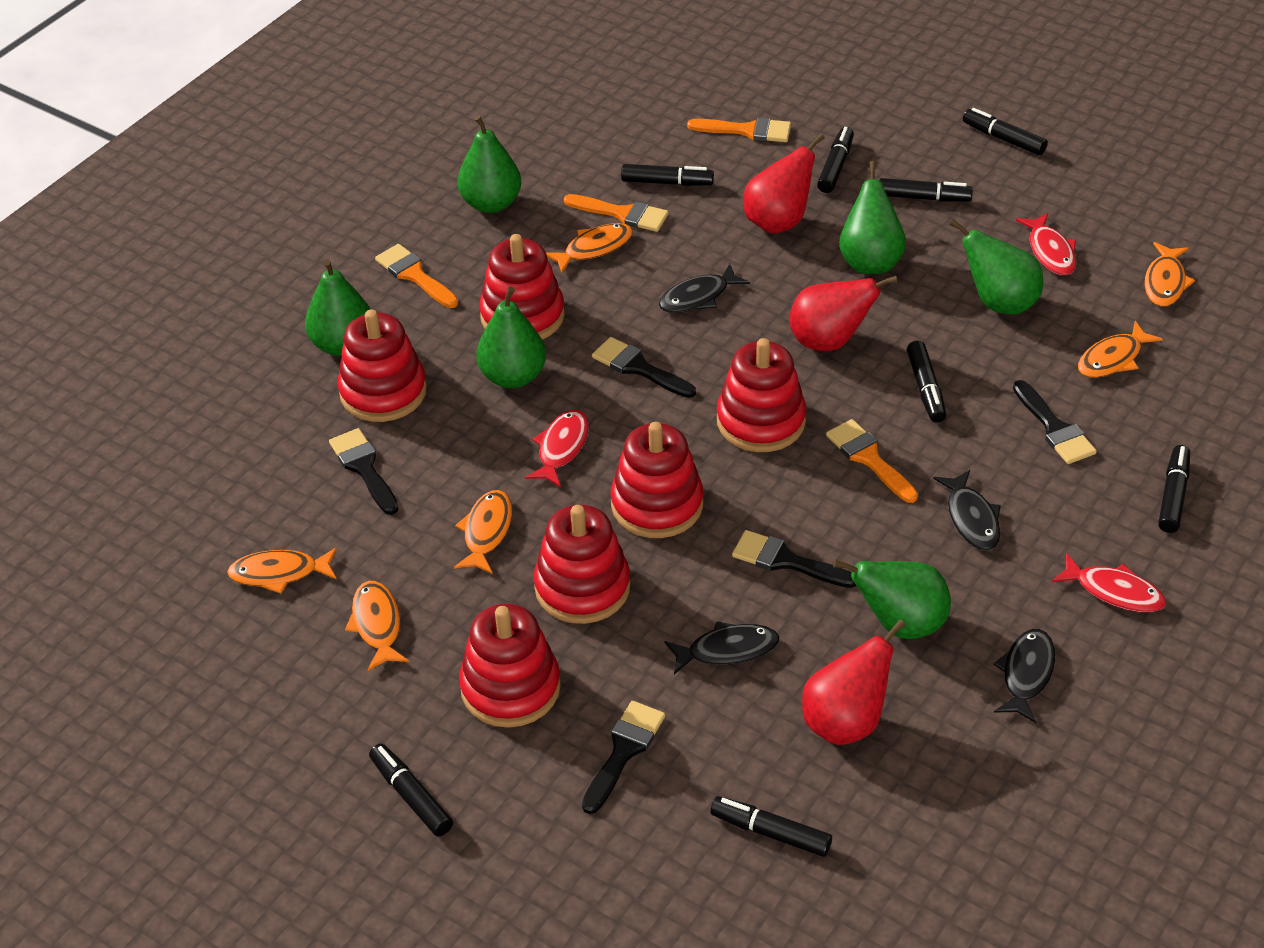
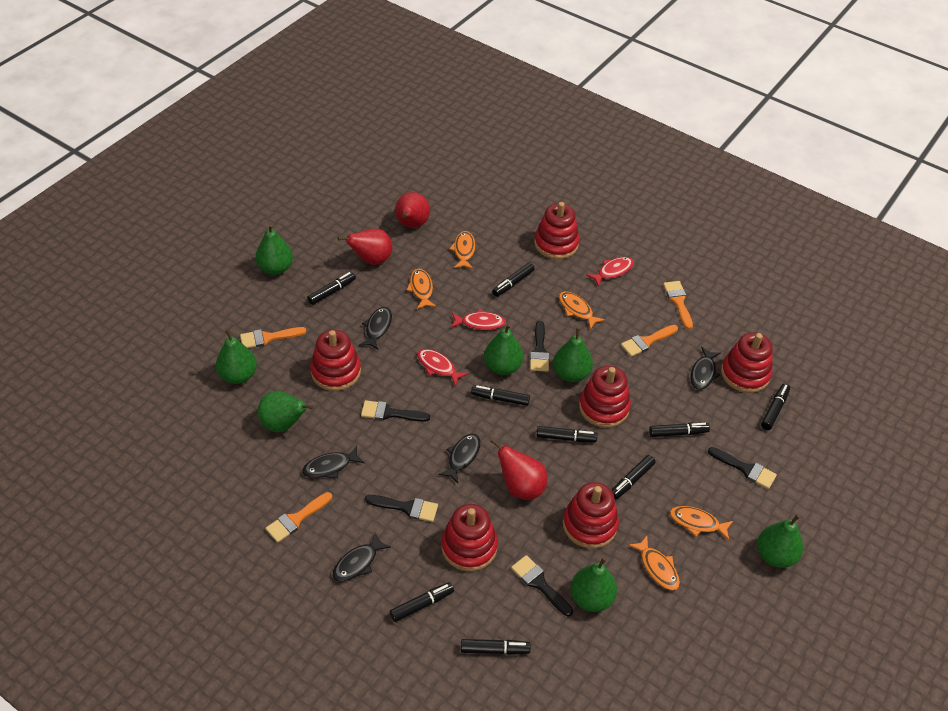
black fish: [659,264,750,313] [665,621,779,674] [934,470,1001,550] [994,629,1055,723] = 4 -> [302,446,364,478] [332,533,391,582] [359,307,392,350] [438,434,480,483] [690,347,721,390] = 5
black marker: [369,743,453,837] [621,164,714,186] [710,796,832,857] [817,127,854,193] [879,178,973,202] [907,341,946,423] [963,108,1048,155] [1158,445,1190,533] = 8 -> [307,272,356,305] [390,582,454,622] [461,639,531,655] [471,385,530,406] [492,263,535,297] [537,426,598,442] [611,455,656,500] [649,423,710,437] [761,384,790,430] = 9
green pear: [305,259,371,356] [457,115,521,213] [476,286,546,388] [833,560,951,639] [839,161,906,274] [950,219,1043,315] = 6 -> [216,329,257,384] [255,224,293,275] [257,391,314,432] [484,323,524,375] [553,327,593,382] [571,557,617,612] [757,514,803,568] = 7
orange fish: [227,548,337,594] [345,581,409,671] [454,490,512,574] [546,223,633,274] [1078,321,1163,378] [1144,242,1195,307] = 6 -> [407,269,436,309] [449,231,475,269] [559,291,605,330] [628,536,680,591] [670,506,733,540] = 5

